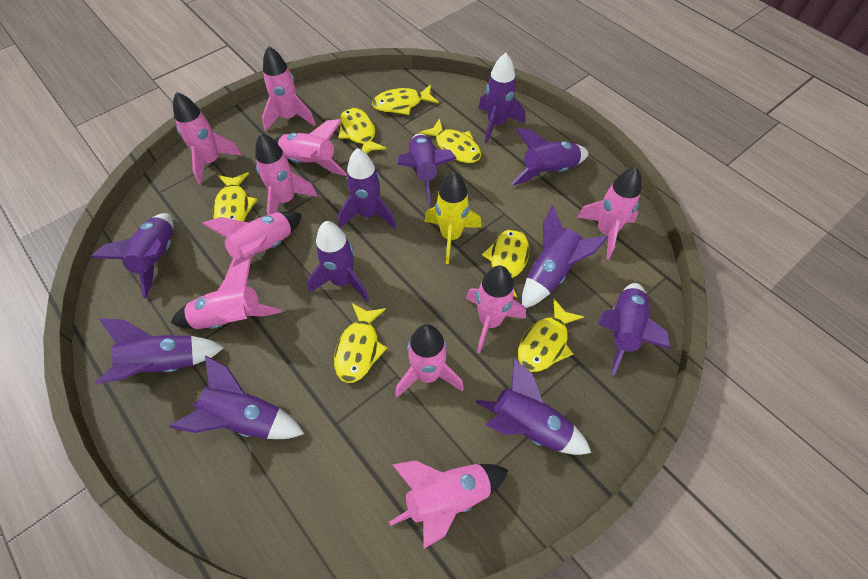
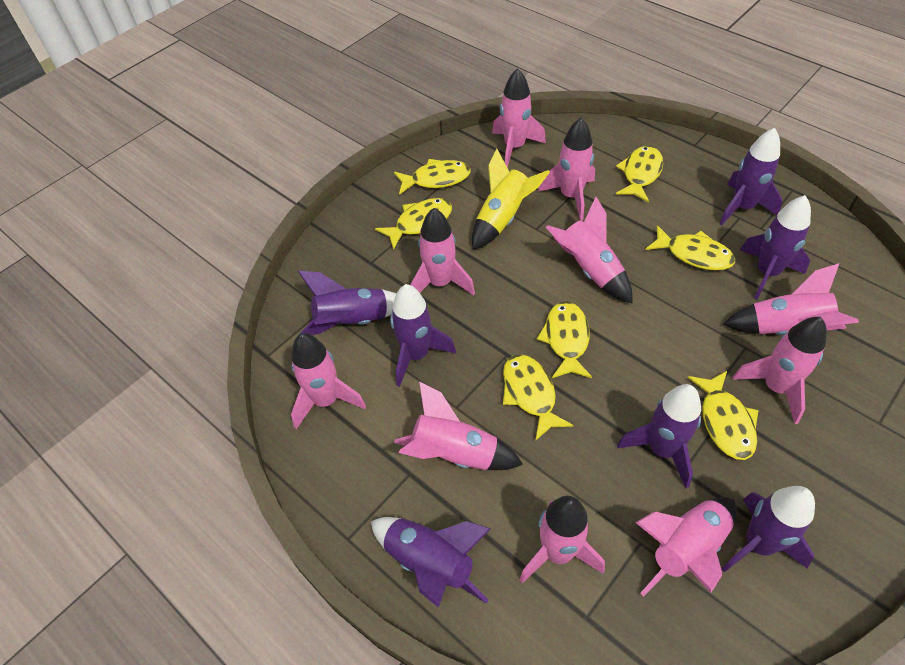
purple rocket: [91,213,173,299] [96,318,225,384] [169,356,304,439] [307,221,369,301] [338,148,396,229] [397,134,457,205] [476,359,591,455] [478,53,525,144] [511,128,589,185] [522,206,608,308] [598,283,671,376] = 11 -> [298,271,397,335] [371,517,491,608] [390,284,456,387] [617,384,701,488] [719,128,782,226] [722,486,815,573] [740,195,811,299] = 7

